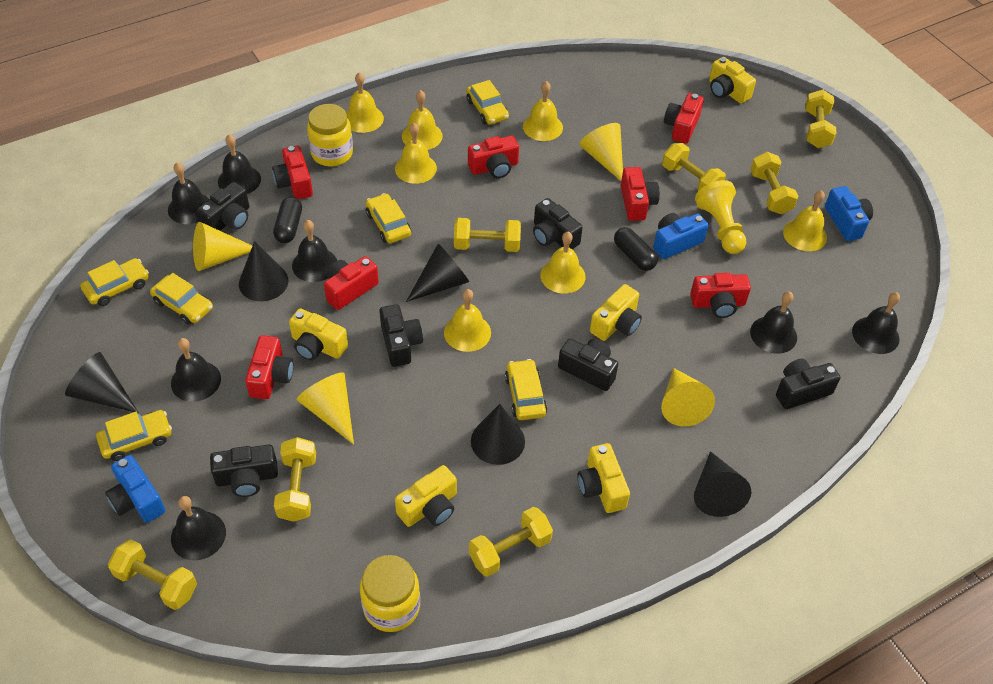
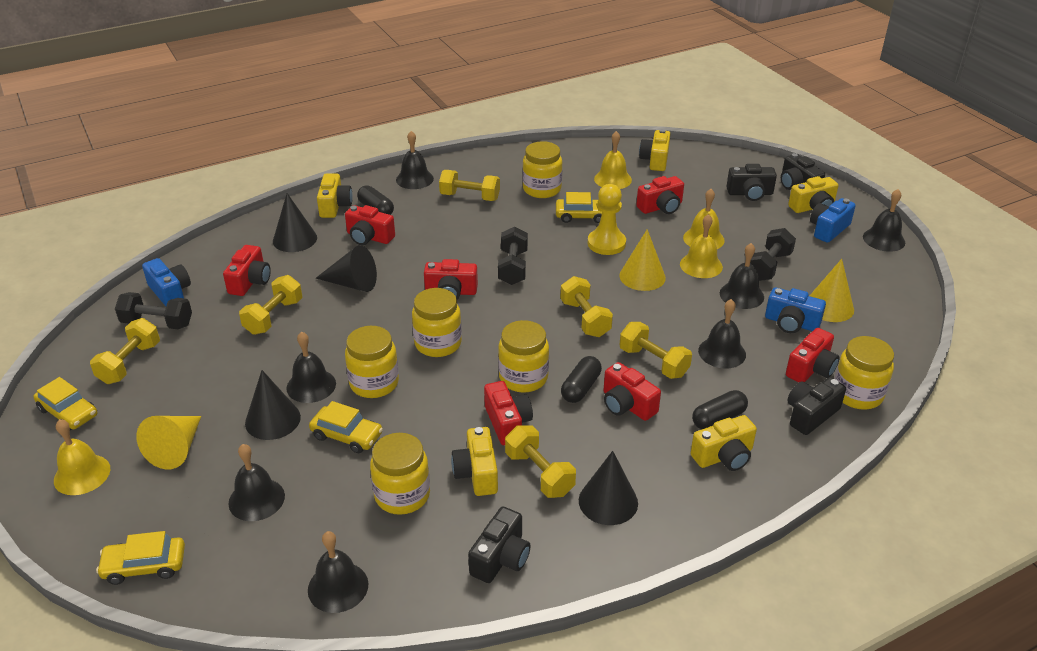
black camera: [197,182,249,231] [210,444,278,497] [379,304,423,367] [533,198,583,249] [558,339,618,391] [776,359,841,409] = 6 -> [468,506,531,583] [726,164,777,201] [781,153,825,190] [787,377,846,435] = 4
black capsule: [273,197,302,243] [614,227,658,271] = 2 -> [357,185,394,215] [561,356,602,403] [692,390,748,429] = 3
black cone: [65,352,139,413] [239,241,288,301] [406,244,469,302] [471,404,525,465] [694,451,751,517] = 5 -> [245,370,301,440] [273,193,317,252] [316,245,377,292] [579,451,638,525] = 4
black dumbbell: none = 0 -> [115,292,192,329] [498,227,528,285] [750,228,796,281] = 3
yellow bell: [346,73,384,133] [395,123,437,184] [402,90,443,150] [444,289,491,352] [523,81,563,141] [540,232,586,293] [783,190,827,251] = 7 -> [54,419,110,495] [594,131,632,189] [680,214,723,278] [683,189,725,249] = 4
yellow car: [80,258,149,306] [96,410,172,461] [150,273,213,325] [366,193,411,243] [466,80,509,125] [505,359,547,420] = 6 -> [34,377,97,430] [96,531,185,585] [309,401,383,453] [556,192,602,223] = 4
yellow cone: [193,222,252,271] [297,372,354,444] [580,123,623,181] [661,368,715,427] = 4 -> [136,416,201,469] [619,229,666,291] [810,259,854,322] = 3
yellow dumbbell: [108,539,197,610] [274,437,316,522] [454,218,521,252] [469,507,553,577] [662,143,726,191] [750,152,798,214] [805,90,837,148] = 7 -> [90,318,160,384] [239,275,302,335] [439,170,500,201] [505,425,576,498] [560,276,613,337] [619,322,692,379] = 6
yellow jar: [307,104,353,166] [360,555,420,632] = 2 -> [345,326,399,398] [370,433,430,515] [412,288,462,357] [498,320,549,393] [523,141,562,198] [835,336,894,410] = 6

